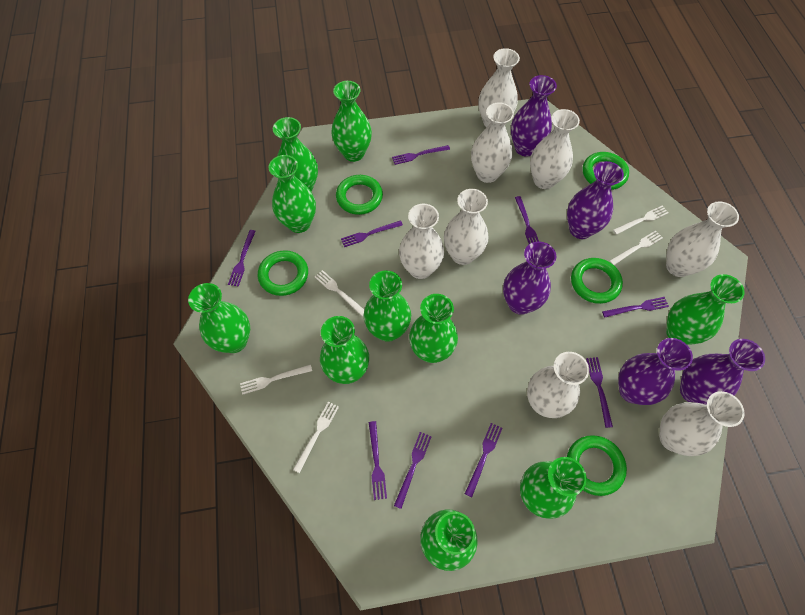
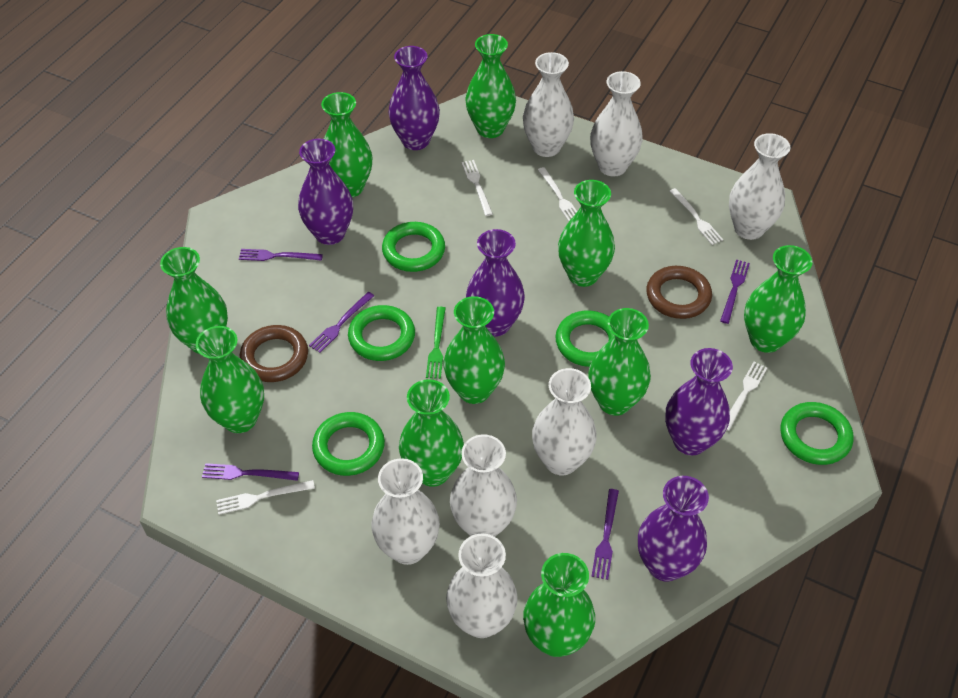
brown ring: none = 0 -> [240,325,308,382] [646,266,712,319] = 2
green fork: none = 0 -> [426,307,446,379] = 1
purple fork: [228,230,256,287] [341,220,403,247] [369,421,387,500] [392,145,450,165] [394,432,432,509] [465,423,502,497] [515,196,539,244] [586,357,613,428] [602,297,669,317] = 9 -> [202,463,299,481] [239,249,323,261] [309,292,374,353] [591,489,619,580] [720,260,750,324] = 5
white vase: [399,204,444,279] [444,189,488,265] [471,102,514,183] [479,48,520,128] [527,352,589,418] [530,109,580,189] [659,391,745,456] [666,201,739,277] = 8 -> [371,458,440,565] [446,534,518,638] [450,434,517,537] [523,52,574,157] [532,368,597,475] [590,71,643,176] [729,133,790,240] = 7

